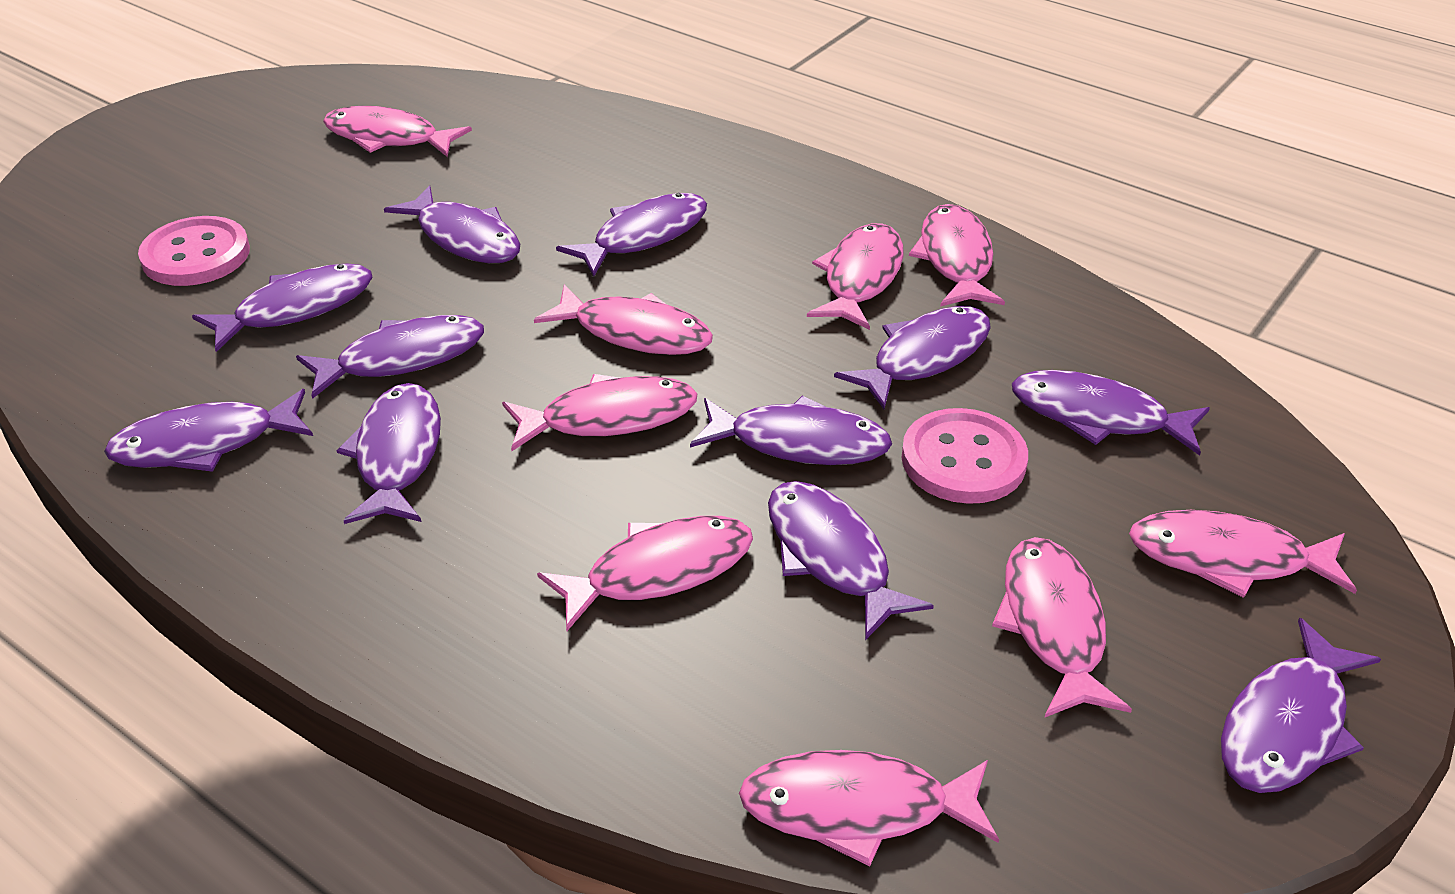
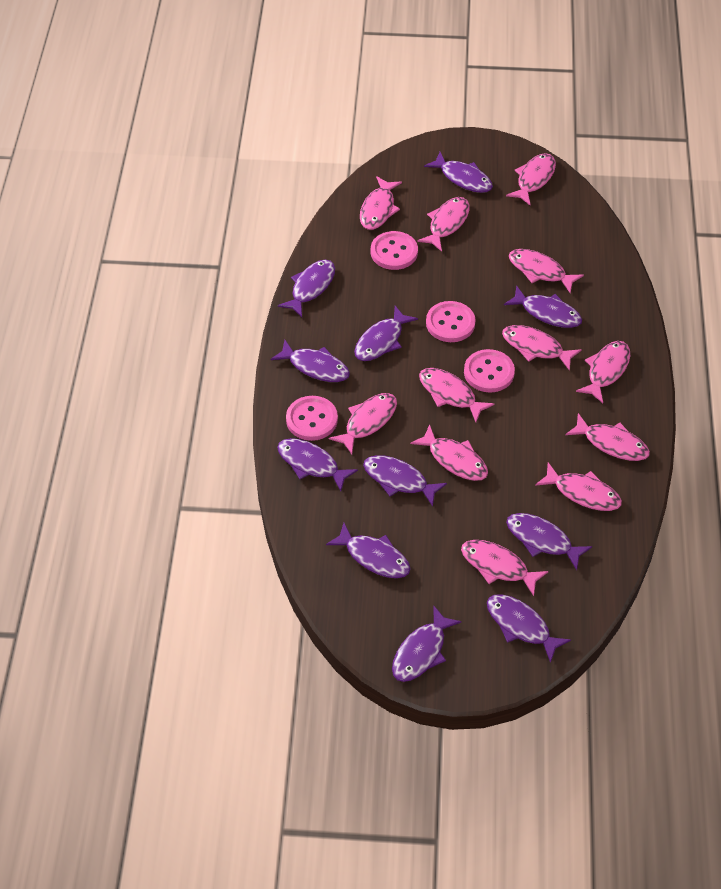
pink button: [138,216,250,286] [902,408,1028,504] = 2 -> [286,396,338,441] [371,231,418,270] [426,301,476,342] [464,349,515,393] = 4
pink fish: [323,106,472,157] [502,374,697,451] [534,284,713,355] [537,516,753,631] [739,750,999,867] [807,223,904,330] [909,204,1005,307] [992,537,1132,717] [1129,510,1357,598] = 9 -> [329,393,397,454] [360,176,402,230] [410,424,488,481] [417,197,470,251] [419,368,495,422] [461,540,549,596] [502,325,582,371] [506,153,556,205] [509,249,584,293] [535,462,622,511] [565,413,650,461] [576,341,630,403] = 12

